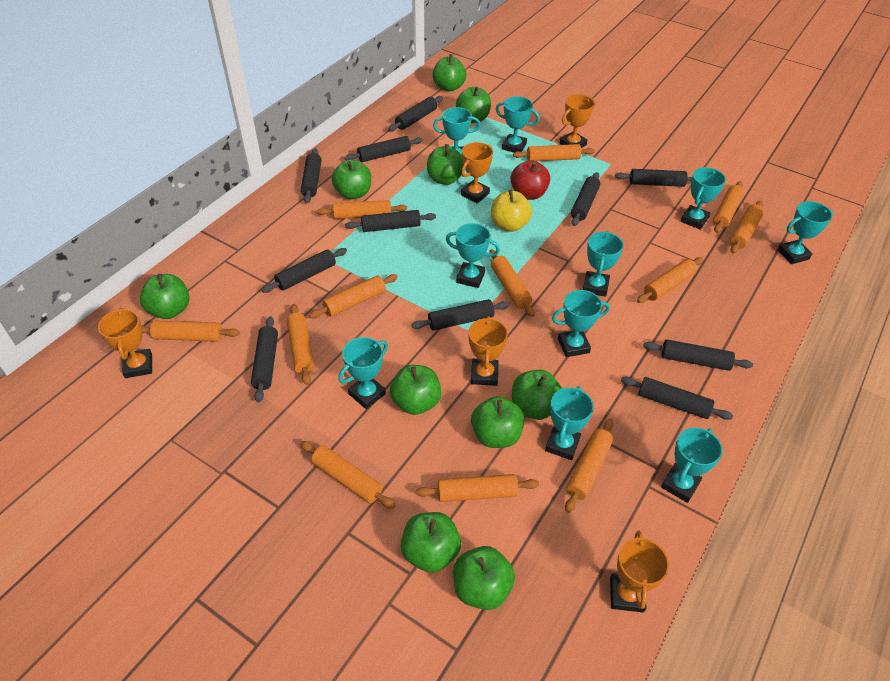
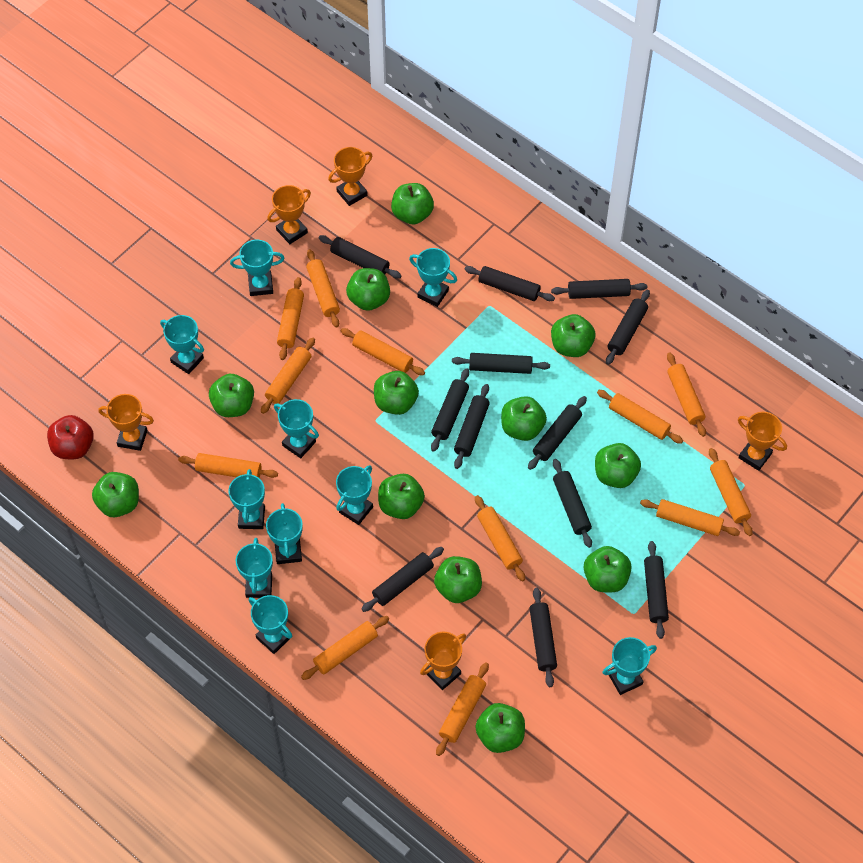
black rolling pin: [251,316,278,402] [262,248,347,293] [301,148,321,203] [344,136,423,162] [345,210,436,232] [389,96,443,131] [412,299,510,331] [571,172,600,226] [615,169,692,187] [621,377,733,420] [643,339,753,371] = 11 -> [319,235,402,279] [361,547,444,612] [431,368,469,452] [452,353,550,374] [454,384,490,469] [464,266,555,301] [528,396,587,470] [529,587,557,687] [551,279,647,299] [553,459,592,548] [606,290,650,365] [644,541,669,639] = 12
green apple: [140,274,189,319] [332,160,371,199] [390,365,441,415] [401,512,461,573] [427,144,464,185] [432,54,466,91] [453,546,515,610] [456,86,491,123] [471,396,524,448] [512,370,562,420] = 10 -> [92,472,139,517] [209,374,254,417] [346,268,390,311] [374,371,419,415] [378,474,425,519] [391,183,434,224] [434,556,482,603] [475,703,525,753] [501,396,547,441] [551,314,595,357] [584,546,632,592] [595,443,641,488] = 12
yellow apple: [491,190,532,232] = 1 -> none = 0

